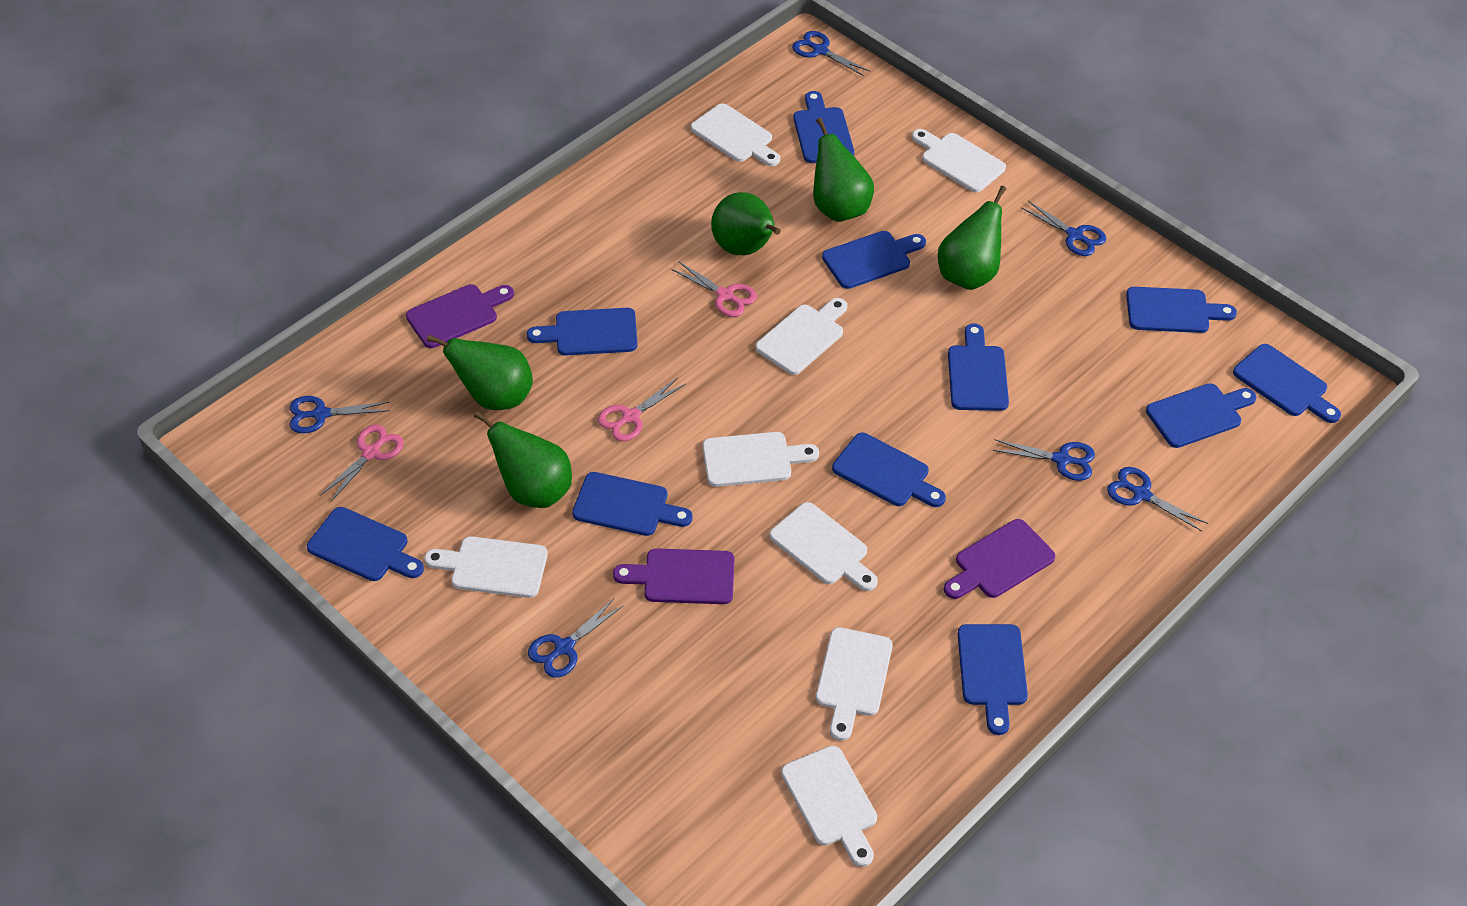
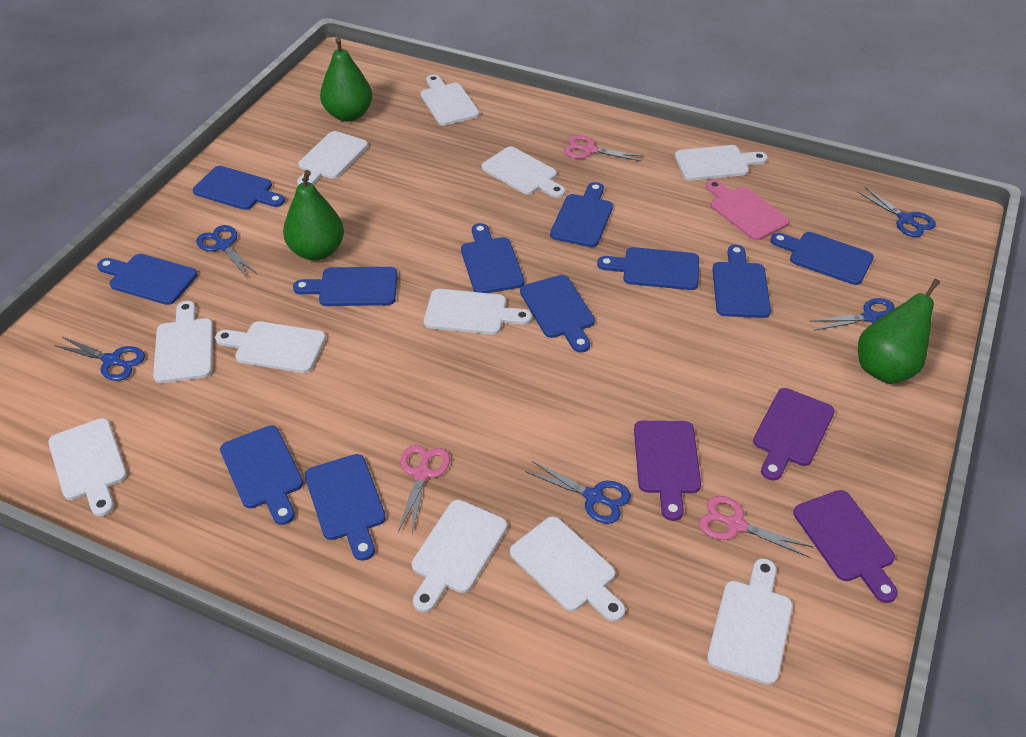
blue scissors: [289,396,390,433] [528,599,624,678] [792,31,870,76] [992,439,1095,481] [1021,201,1106,256] [1107,467,1208,531] = 6 -> [54,336,145,381] [196,225,257,277] [526,461,631,524] [809,298,894,331] [857,187,936,237] = 5
green pear: [427,334,533,410] [474,411,572,508] [711,192,780,255] [813,118,874,222] [938,186,1006,290] = 5 -> [283,170,344,260] [320,38,372,122] [858,279,940,384] = 3
pink cutting board: none = 0 -> [706,180,790,241] = 1
white cutting board: [424,536,548,598] [690,103,780,166] [703,432,819,487] [755,298,847,375] [770,502,878,591] [781,746,877,867] [816,627,893,741] [912,129,1006,193] = 8 -> [48,418,127,517] [153,301,213,383] [215,321,326,373] [297,131,368,185] [412,500,507,612] [420,75,479,126] [424,289,532,335] [482,147,565,198] [510,516,625,622] [675,145,768,181] [707,558,793,685] = 11

